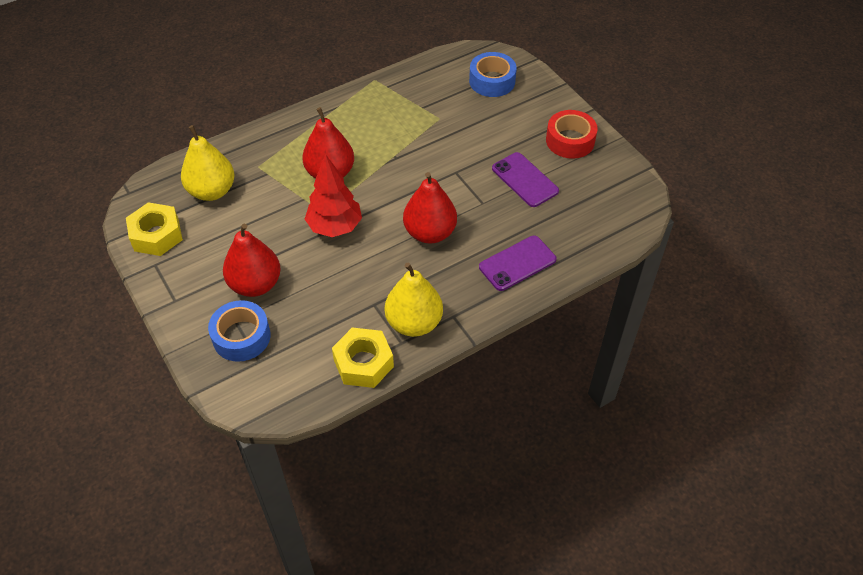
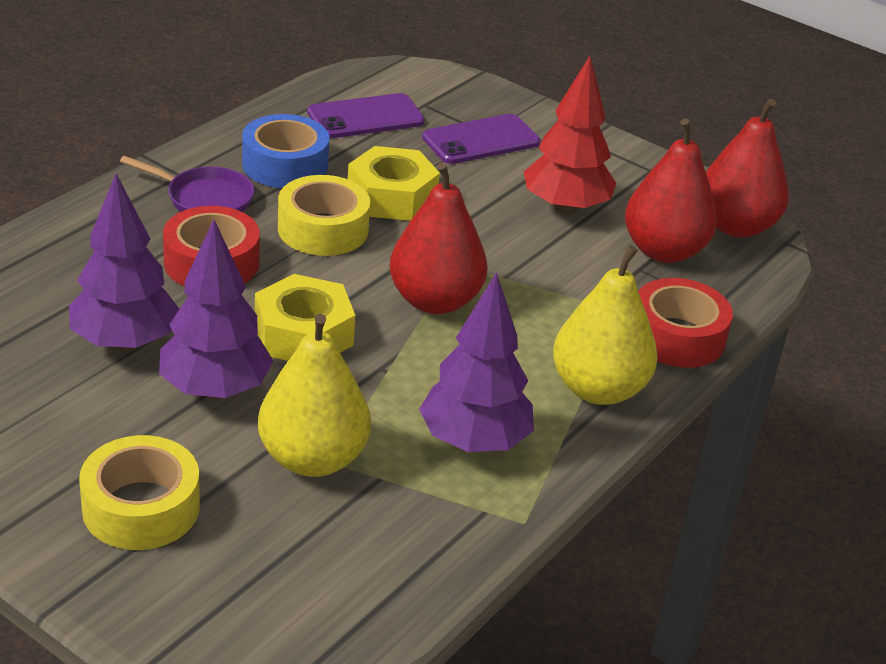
blue tape: [208,300,271,362] [469,52,517,97] = 2 -> [242,114,329,188] = 1
purple pan: none = 0 -> [120,156,254,212] = 1
purple tree: none = 0 -> [69,174,179,351] [159,219,273,399] [419,272,534,452] = 3
red tape: [546,110,598,159] = 1 -> [163,206,260,286] [638,278,733,368] = 2
yellow tape: none = 0 -> [79,435,200,550] [278,175,370,256] = 2

